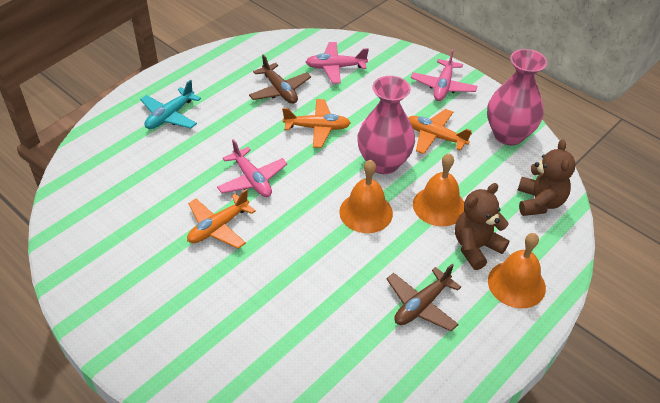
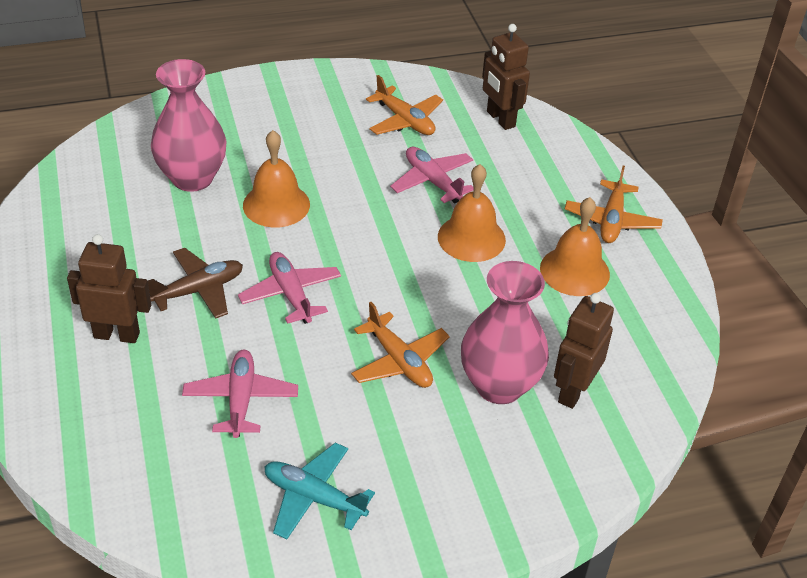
brown plane: [249,54,311,104] [386,264,461,332] = 2 -> [148,248,243,319] = 1
brown robot: none = 0 -> [67,234,151,343] [482,24,530,130] [554,293,614,409] = 3
brown teddy bear: [455,183,509,270] [518,139,576,216] = 2 -> none = 0

